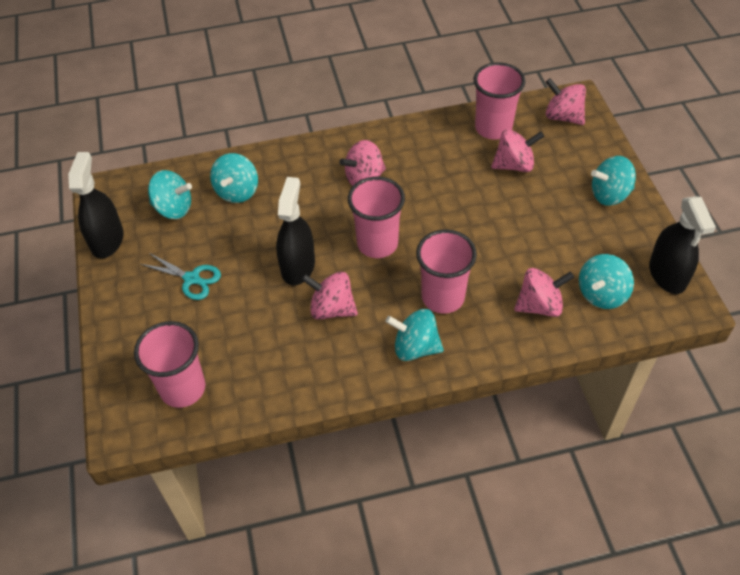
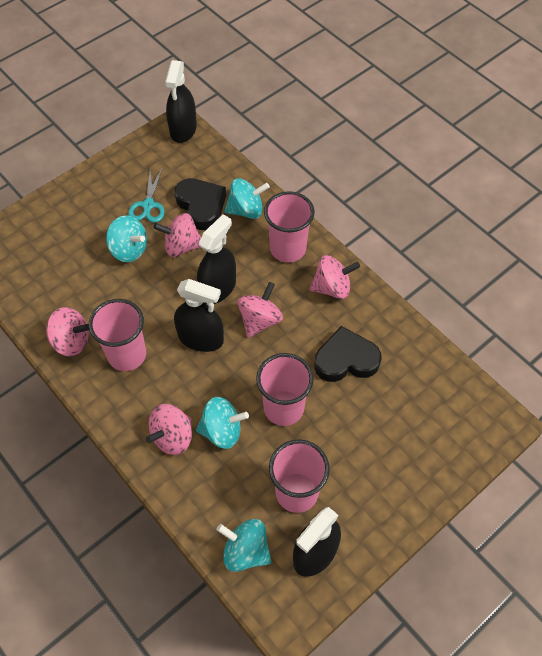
black heart: none = 0 -> [174,178,226,230] [314,326,381,382] = 2
black spray bottle: [68,152,123,259] [276,177,315,285] [649,196,716,294] = 3 -> [165,60,197,143] [174,279,224,352] [197,214,236,304] [293,507,341,577] = 4
turquoise spinning top: [148,170,192,219] [210,153,258,203] [385,309,444,361] [579,254,634,309] [591,156,636,206] = 5 -> [106,215,147,262] [196,397,249,449] [217,519,272,572] [224,178,270,219] = 4

